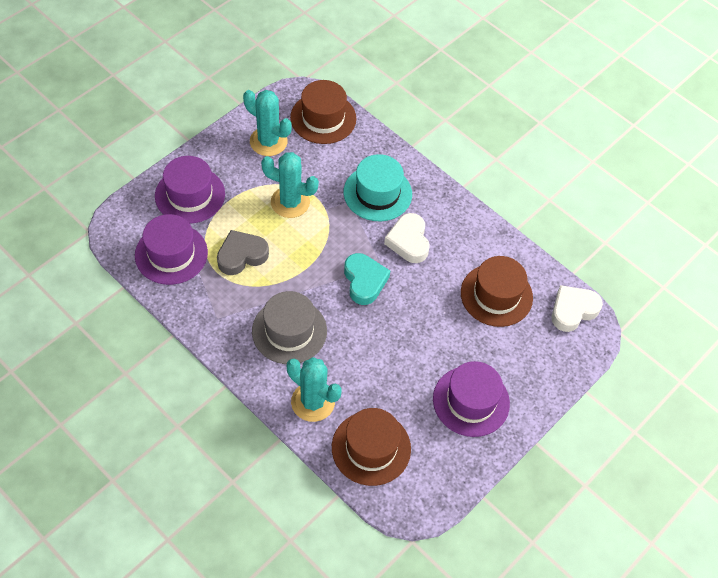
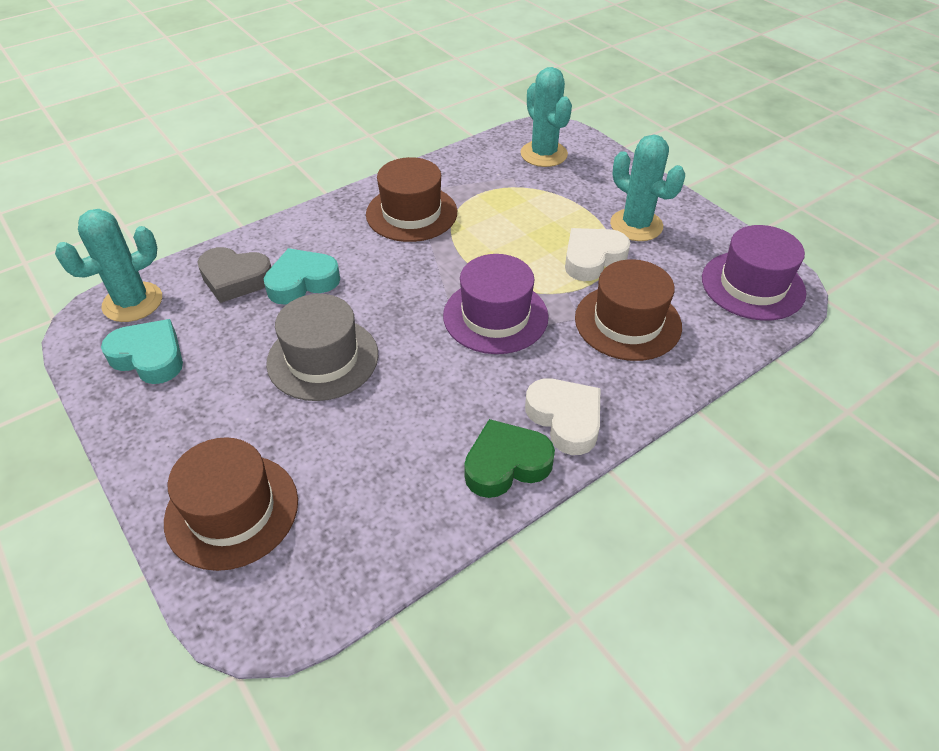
green heart: none = 0 -> [464,419,555,498] = 1
purple hat: [135,214,208,285] [155,156,225,224] [433,361,510,437] = 3 -> [443,254,549,354] [702,225,806,321] = 2
turquoise hat: [344,154,412,221] = 1 -> none = 0
turquoise heart: [344,253,390,305] = 1 -> [101,319,183,384] [264,248,340,305] = 2

